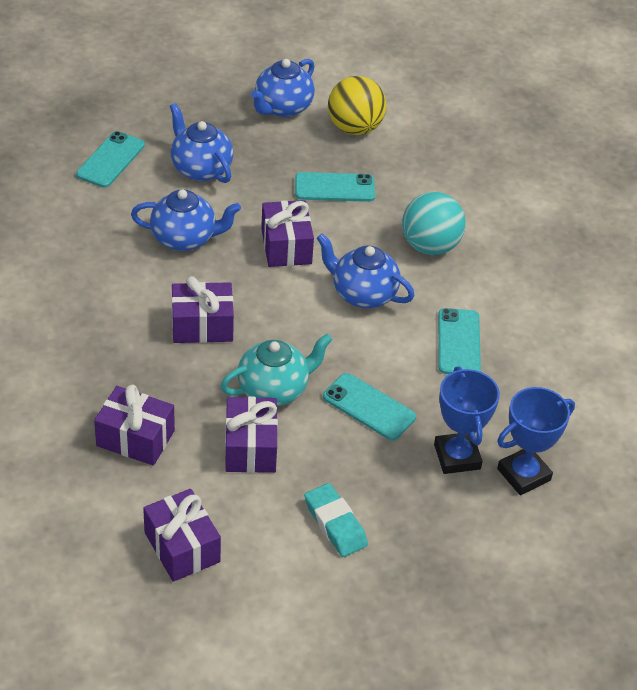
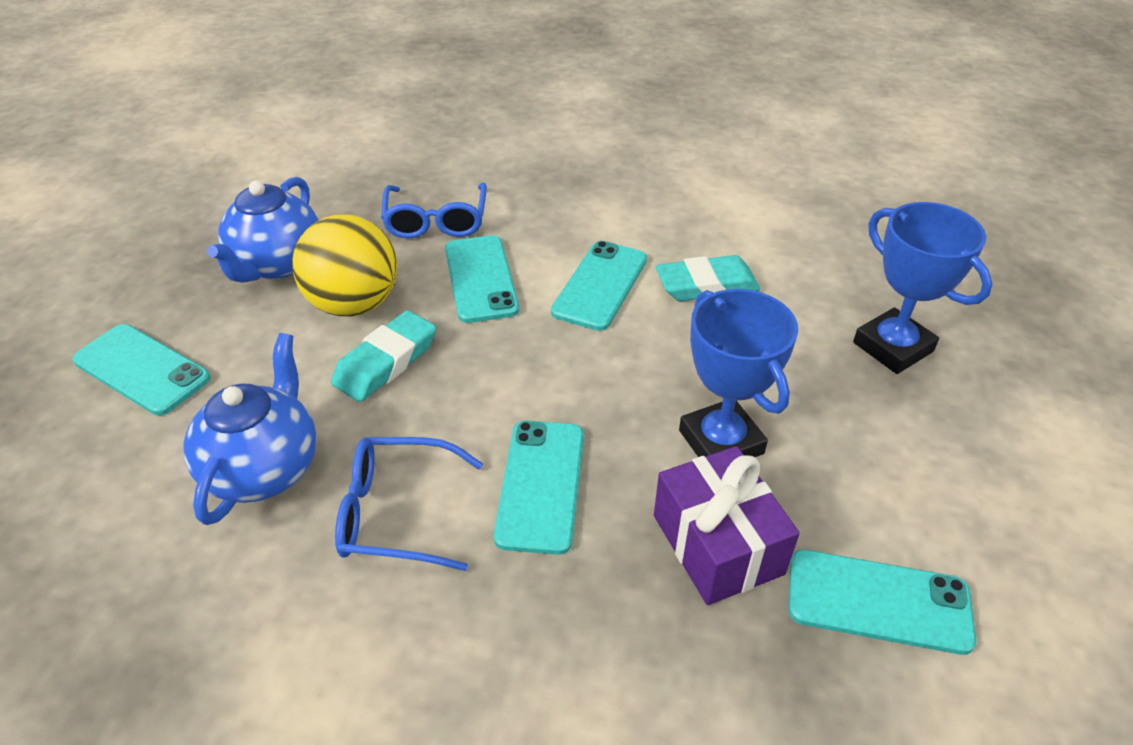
blue glasses: none = 0 -> [335,437,483,571] [381,183,487,239] = 2
blue teapot: [131,189,241,251] [170,103,233,183] [251,59,315,117] [317,233,415,308] = 4 -> [184,333,317,525] [207,177,319,283] = 2
purple gift: [94,385,175,466] [143,489,221,582] [172,276,234,343] [225,397,278,473] [261,200,314,267] = 5 -> [654,446,799,605] = 1
turquoise ball: [402,192,466,255] = 1 -> none = 0
turquoise eraser: [304,483,368,557] = 1 -> [331,310,436,402] [656,255,761,301] = 2
turquoise phone: [76,131,145,188] [295,172,375,202] [323,373,416,440] [438,308,481,374] = 4 -> [73,324,211,415] [445,235,519,323] [494,421,584,555] [551,241,647,331] [789,550,976,655] = 5
turquoise teapot: [220,334,333,406] = 1 -> none = 0

